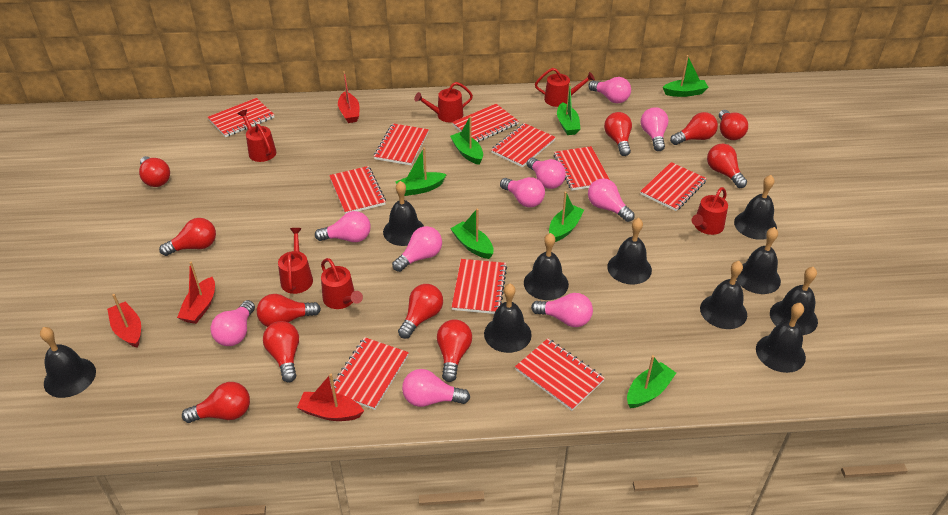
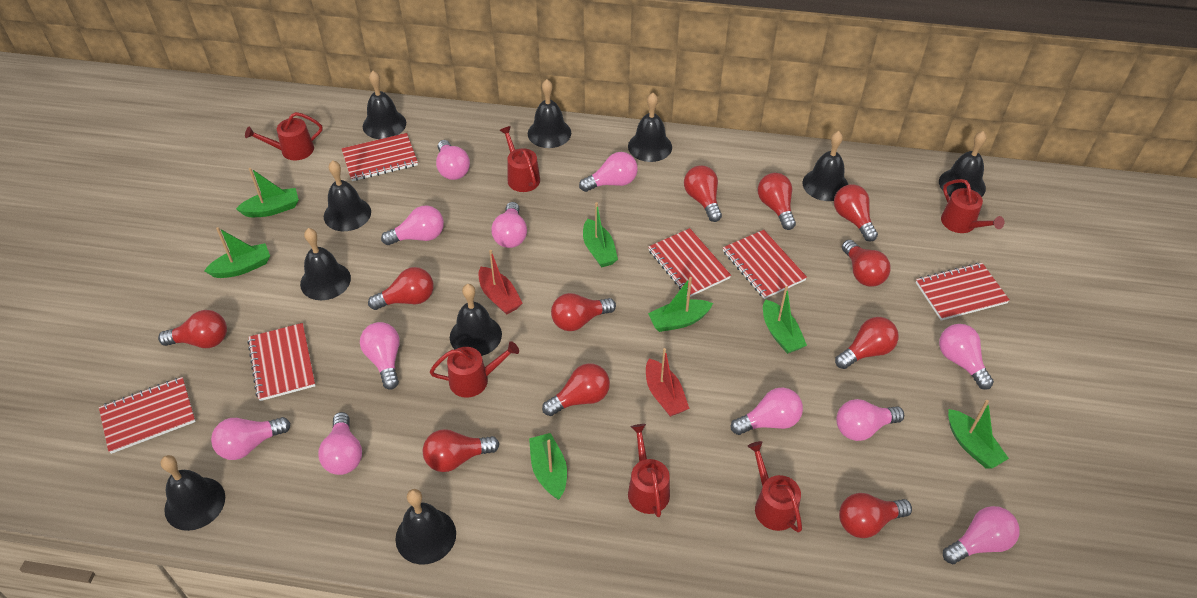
pink light bulb: [211,300,255,346] [315,211,371,242] [392,226,442,272] [402,369,470,407] [500,177,545,207] [527,157,566,189] [531,293,593,327] [588,77,631,103] [588,178,635,222] [641,107,669,151] = 10 -> [211,417,290,460] [318,412,362,475] [360,322,400,390] [381,206,444,245] [436,140,470,180] [491,202,527,248] [579,152,638,192] [731,387,803,435] [836,399,904,441] [939,324,994,390] [943,506,1020,564] = 11
red boat: [107,294,141,348] [177,262,215,324] [297,374,364,421] [338,71,359,123] = 4 -> [478,250,523,315] [646,348,690,417] = 2
red notebook: [208,98,274,137] [329,166,386,214] [331,337,409,410] [374,123,429,165] [452,104,519,142] [452,259,507,314] [491,123,556,167] [515,338,605,411] [554,146,610,190] [640,162,707,211] = 10 -> [99,377,196,454] [247,323,315,401] [342,133,418,181] [648,228,731,297] [723,230,807,299] [916,263,1010,321] = 6

